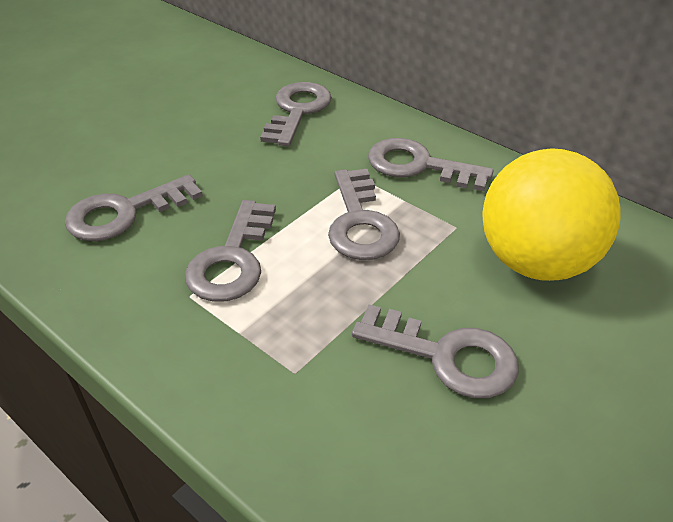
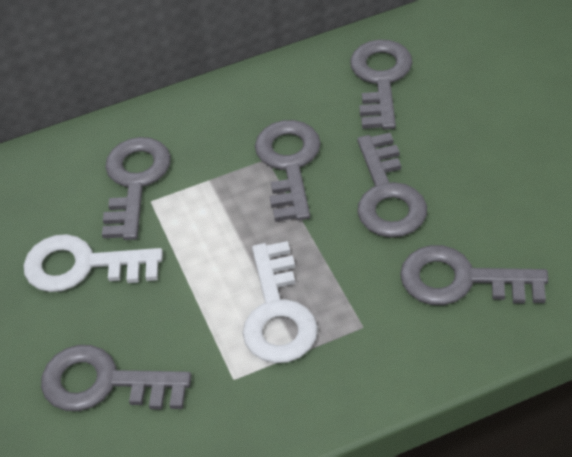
white key: none = 0 -> [24,234,163,292] [243,241,318,363] = 2
yellow ball: [482,148,621,281] = 1 -> none = 0

